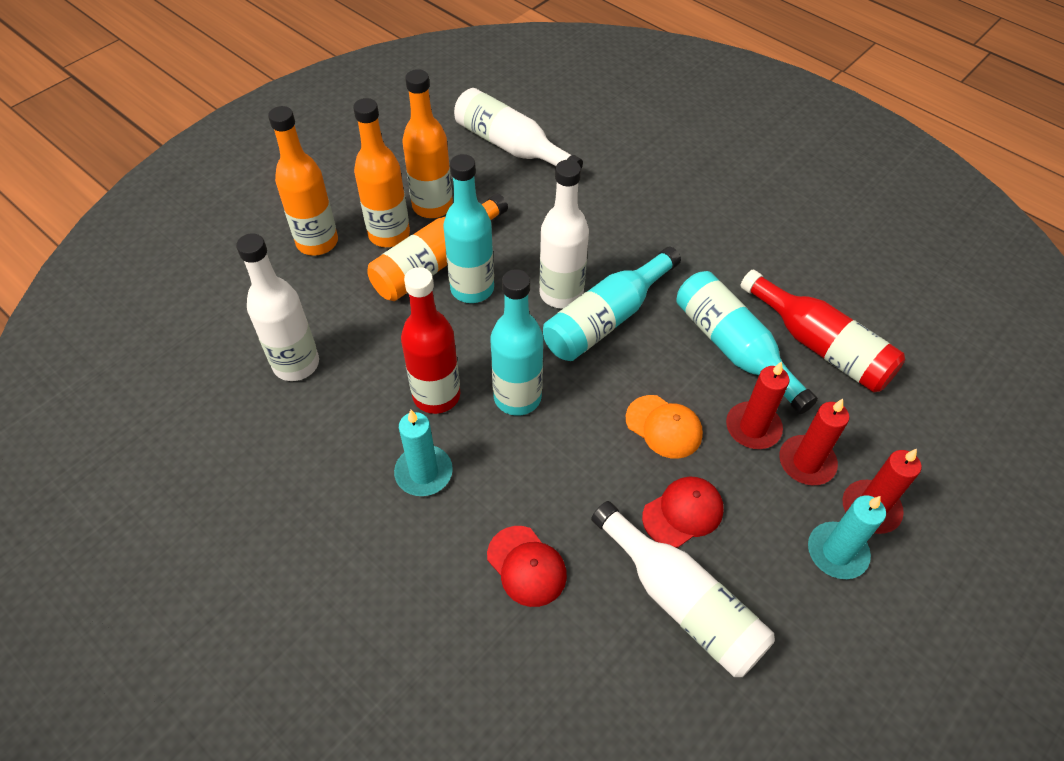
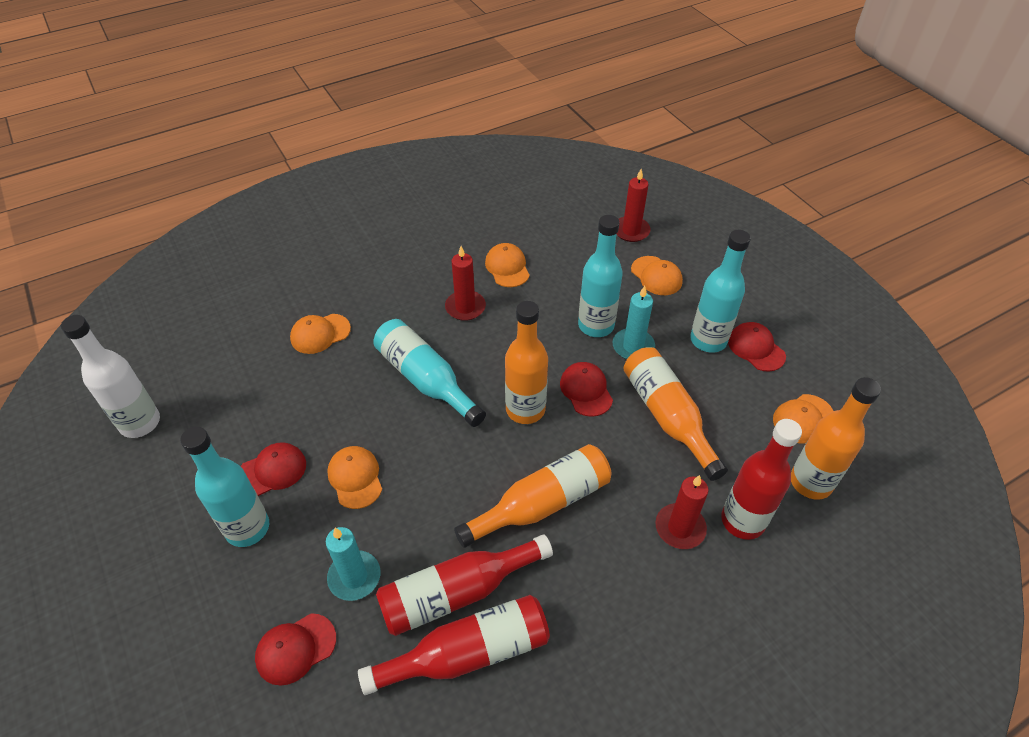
orange cap: [626,395,703,459] = 1 -> [290,314,351,354] [327,446,382,509] [485,243,530,287] [631,256,683,295] [773,394,833,444] = 5
red bottle: [401,267,461,414] [740,270,905,392] = 2 -> [358,595,550,695] [376,535,553,636] [721,419,802,540] = 3
red cap: [487,526,567,607] [642,477,724,548] = 2 -> [241,442,306,496] [255,613,336,686] [560,362,613,417] [728,322,786,372] = 4
white bottle: [236,233,319,381] [454,88,583,169] [539,160,589,308] [591,501,775,677] = 4 -> [61,315,160,438] = 1

